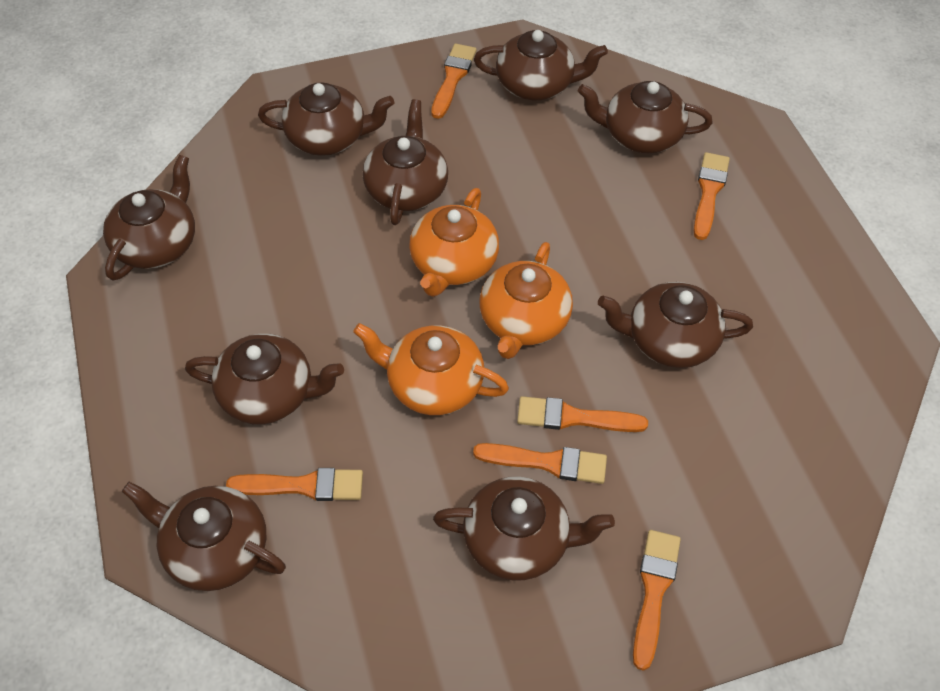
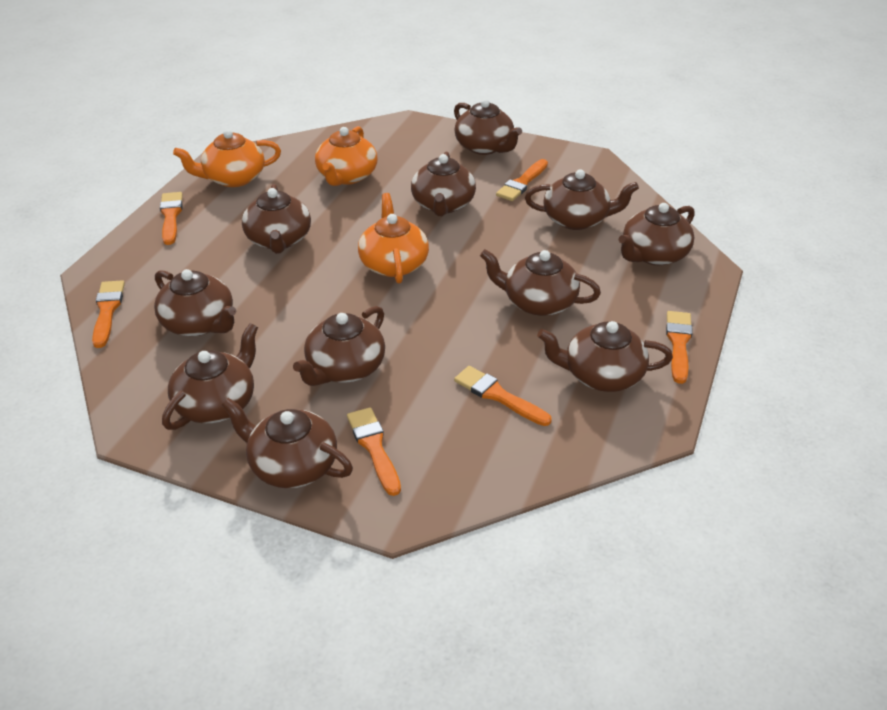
brown teapot: [103,155,195,281] [122,482,286,591] [185,334,344,424] [258,82,394,156] [363,99,448,225] [433,477,615,581] [474,30,608,100] [578,81,713,154] [598,282,753,368] = 9 -> [154,269,236,336] [162,323,258,430] [222,398,353,488] [242,184,311,254] [293,306,385,386] [411,152,476,216] [454,99,522,155] [480,249,601,316] [525,170,639,230] [537,321,673,392] [619,203,695,265] = 11

